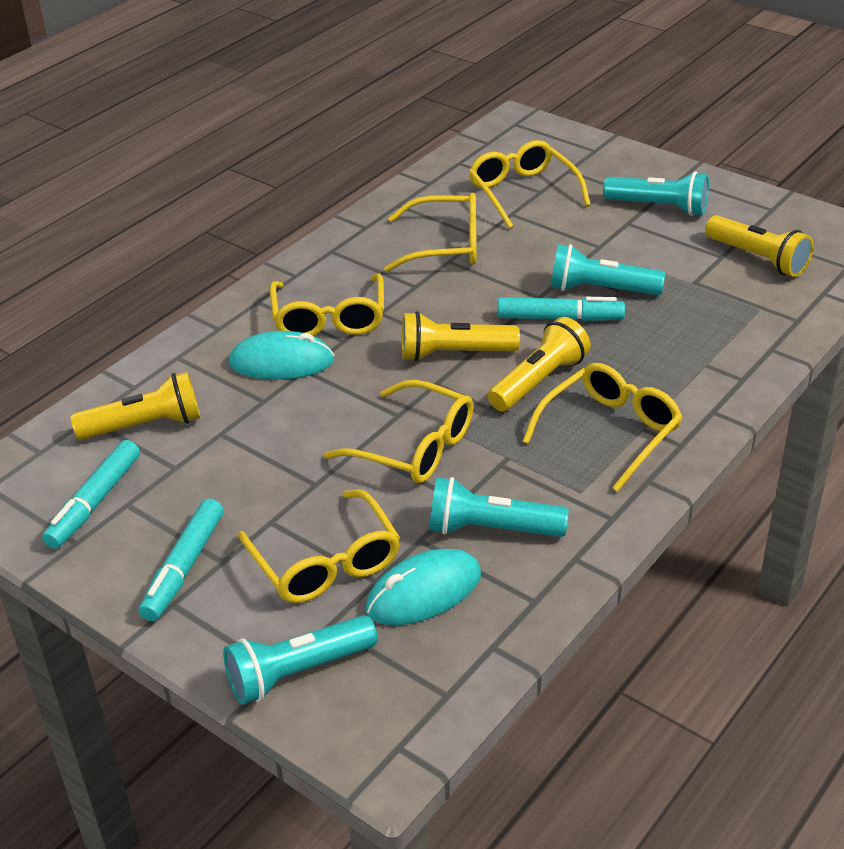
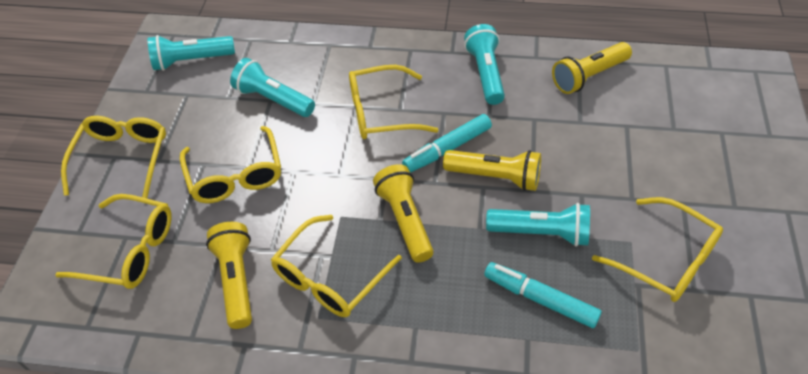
turquoise marker: [42,440,140,549] [139,499,223,621] [497,297,625,321] = 3 -> [402,114,492,173] [484,262,602,328] = 2
turquoise mouse: [229,331,334,380] [365,549,481,625] = 2 -> none = 0

